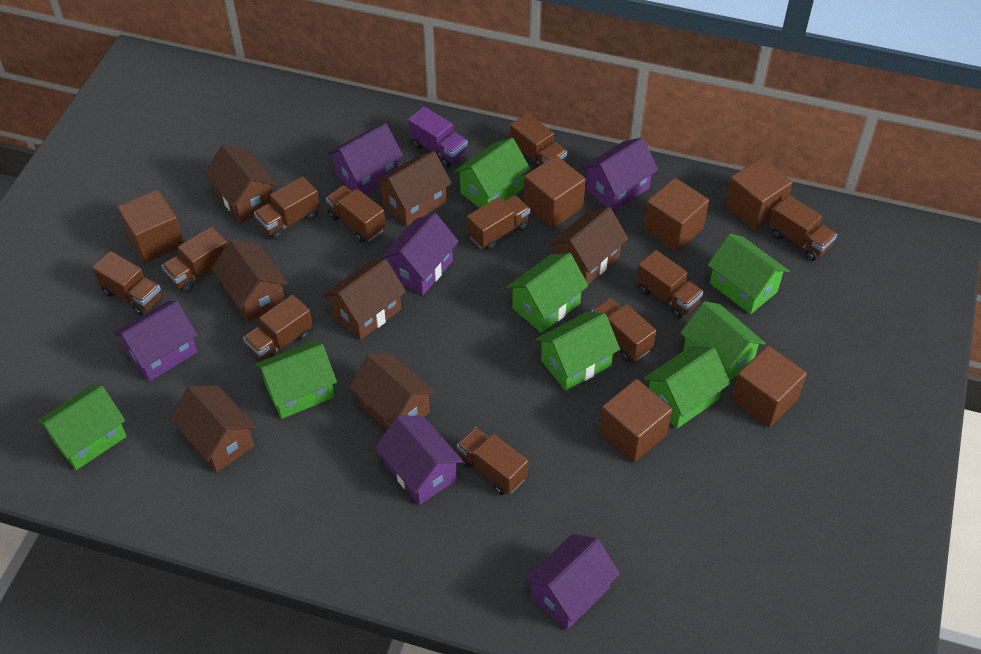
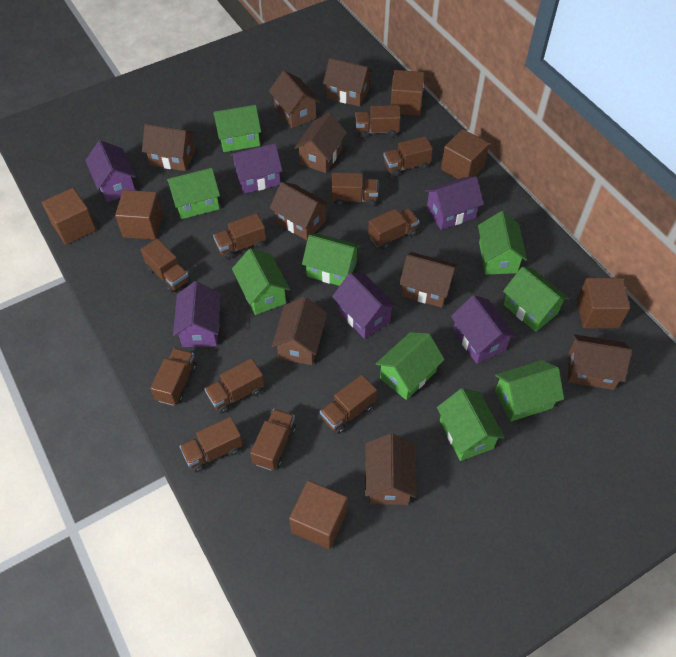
brown house: [170,385,256,473] [204,144,278,223] [212,239,288,323] [323,259,406,340] [349,354,436,430] [375,151,452,226] [549,207,628,284] = 7 -> [142,124,195,171] [269,70,320,128] [270,182,330,240] [272,297,327,365] [294,113,347,173] [323,58,373,107] [365,433,417,505] [399,252,458,308] [568,334,632,390] = 9
green house: [37,384,127,470] [255,340,337,419] [454,138,530,208] [506,253,588,333] [536,311,620,391] [644,346,731,429] [680,301,765,381] [708,233,789,314] = 8 -> [167,168,220,219] [213,105,261,152] [232,248,290,315] [302,233,361,286] [376,332,445,400] [437,388,505,461] [478,211,527,275] [495,360,564,421] [503,266,569,332] = 9
purple truck: [408,107,468,167] = 1 -> none = 0

